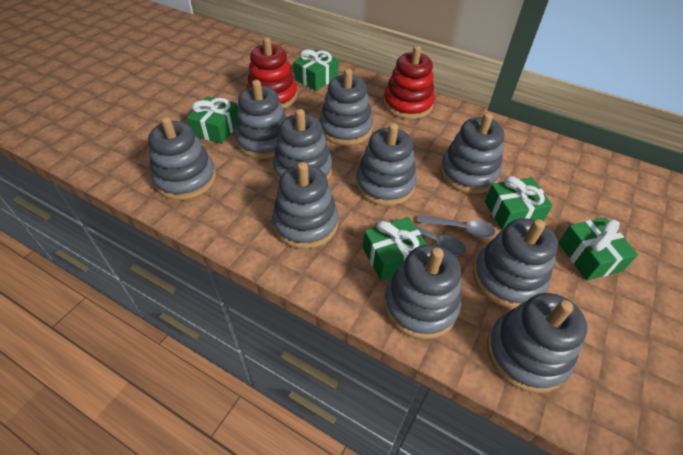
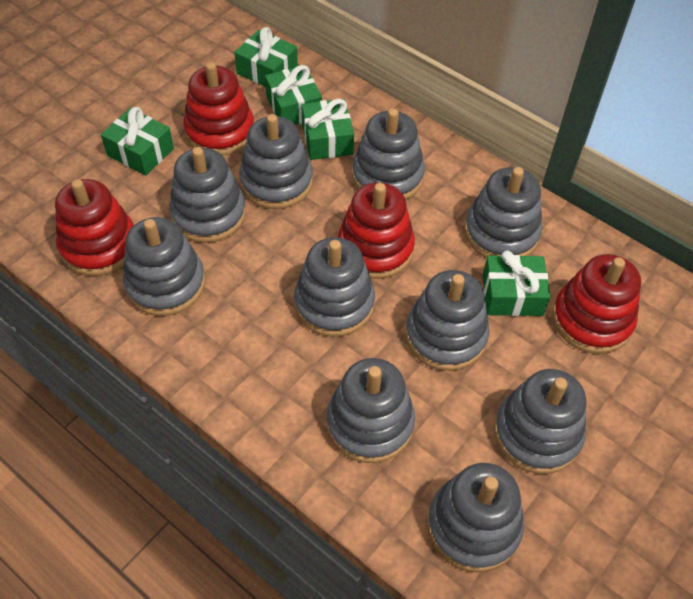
grey spoon: [393,218,466,255] [417,215,495,238] = 2 -> none = 0
red stacking toy: [247,37,298,109] [383,46,435,119] = 2 -> [55,179,134,276] [183,62,254,156] [338,182,415,279] [552,254,641,354] = 4

